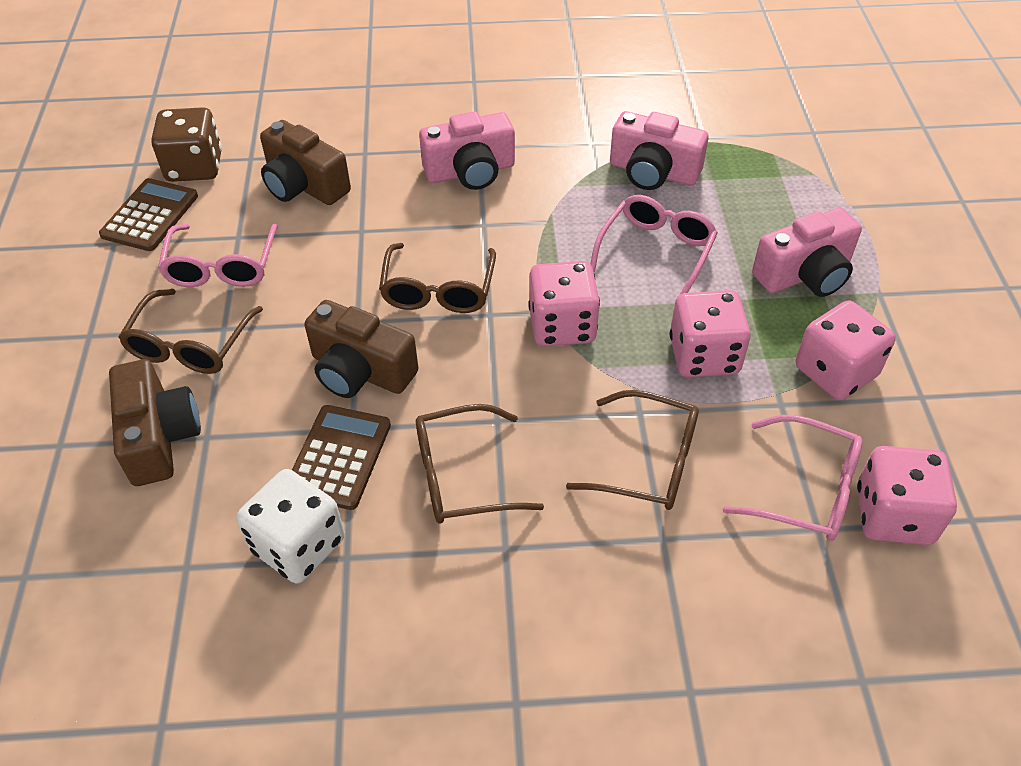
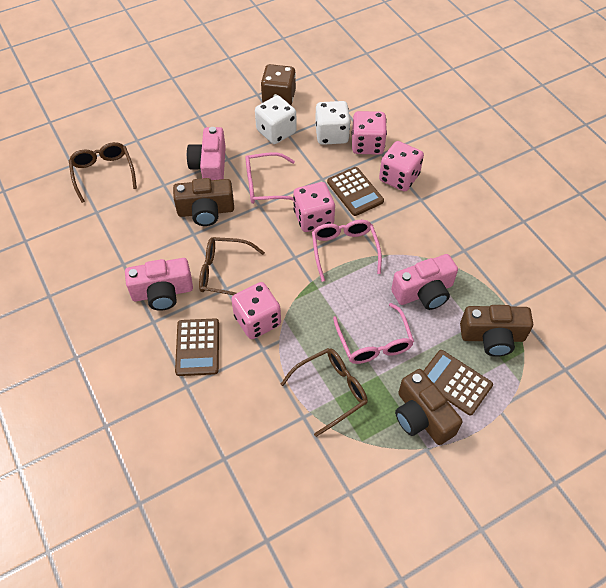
brown calculator: [99,178,198,251] [292,405,391,510] = 2 -> [175,318,219,376] [327,167,384,216] [423,350,493,415] = 3
brown glasses: [118,289,263,374] [379,243,496,313] [416,404,544,524] [566,390,699,510] = 4 -> [69,142,137,203] [199,237,265,295] [281,348,368,437] = 3
white dice: [236,469,345,584] = 1 -> [255,95,297,144] [315,101,351,145] = 2

